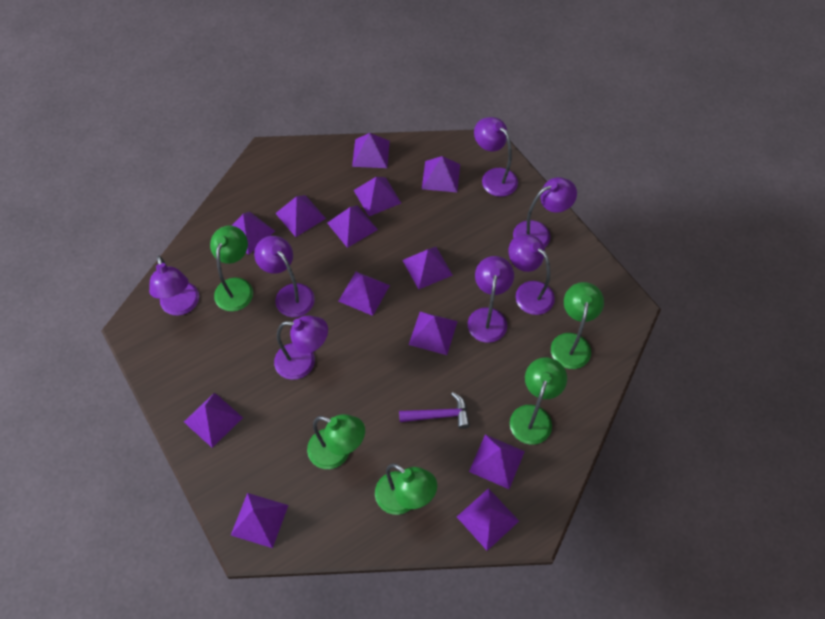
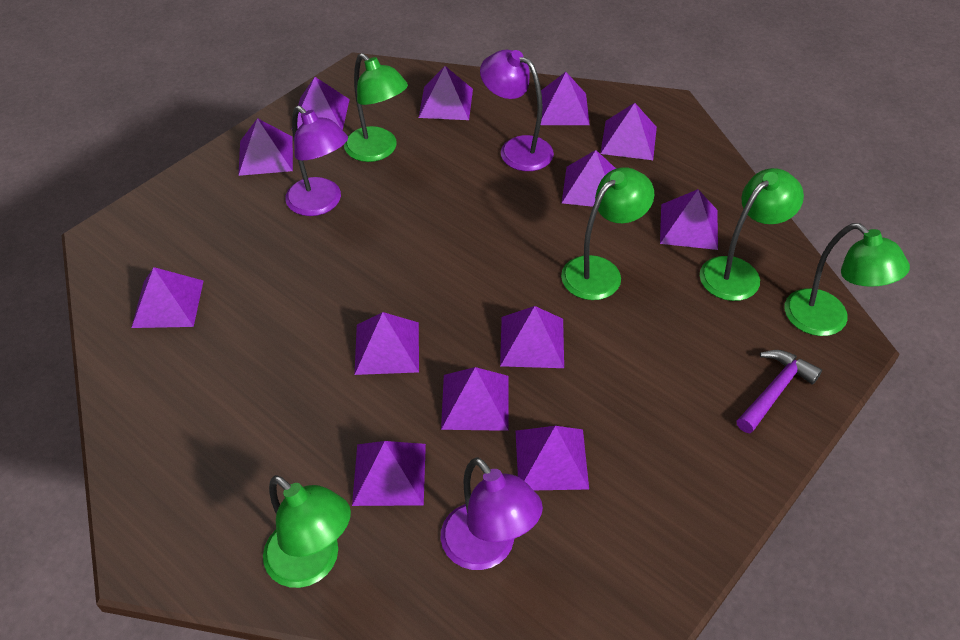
purple lamp: [149,256,199,316] [254,236,315,317] [274,315,328,380] [468,256,514,343] [474,117,518,197] [508,234,555,315] [513,177,577,247] = 7 -> [285,106,348,216] [441,457,543,570] [480,50,554,171] = 3

